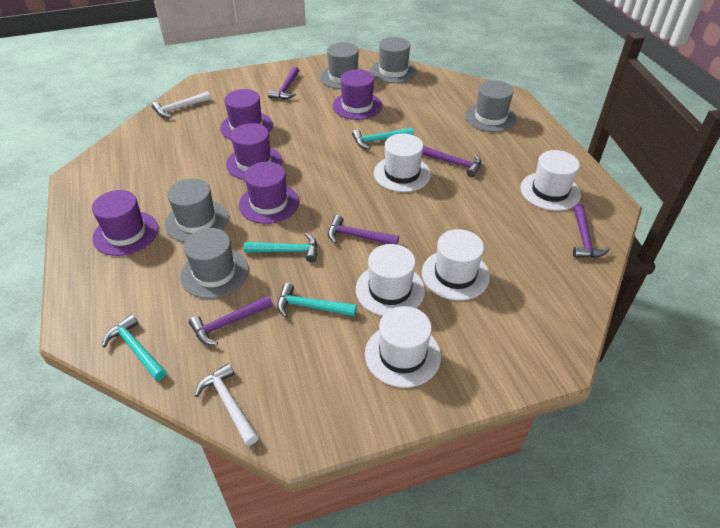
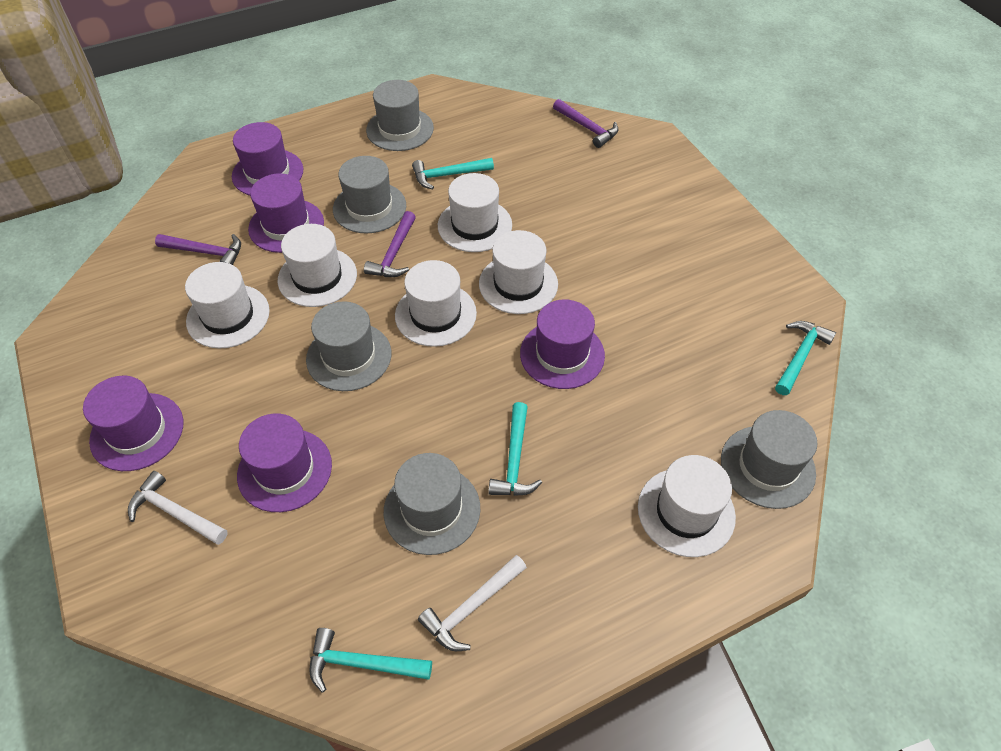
purple hammer: [189,296,273,345] [268,67,299,99] [328,215,399,245] [422,146,481,177] [573,204,610,258] = 5 -> [155,234,241,265] [364,211,416,277] [553,99,618,148] = 3
white hat: [356,244,425,316] [365,306,441,388] [374,134,431,192] [422,229,490,300] [520,150,581,211] = 5 -> [185,262,270,349] [278,224,357,307] [395,260,477,347] [438,173,512,252] [479,230,558,314] [638,455,736,557] = 6

